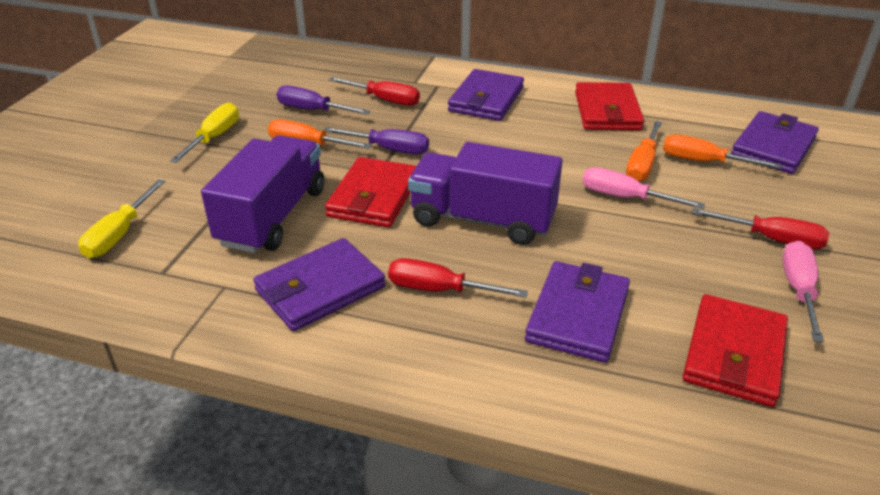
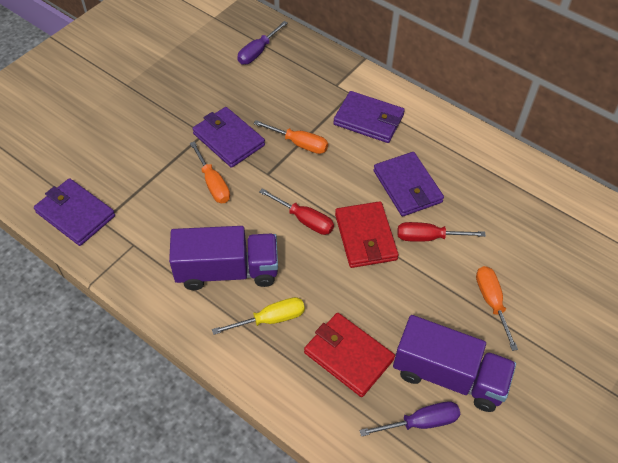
pink screwdriver: [582,167,705,209] [782,241,824,342] = 2 -> none = 0
red screwdriver: [329,77,420,106] [388,258,528,298] [692,208,829,249] = 3 -> [259,188,334,235] [397,222,486,242] = 2
red wallet: [325,157,416,227] [575,82,644,131] [683,294,788,407] = 3 -> [304,313,395,397] [335,201,399,268] = 2
yellow screwdriver: [78,179,165,258] [170,103,239,163] = 2 -> [212,297,305,335] = 1

